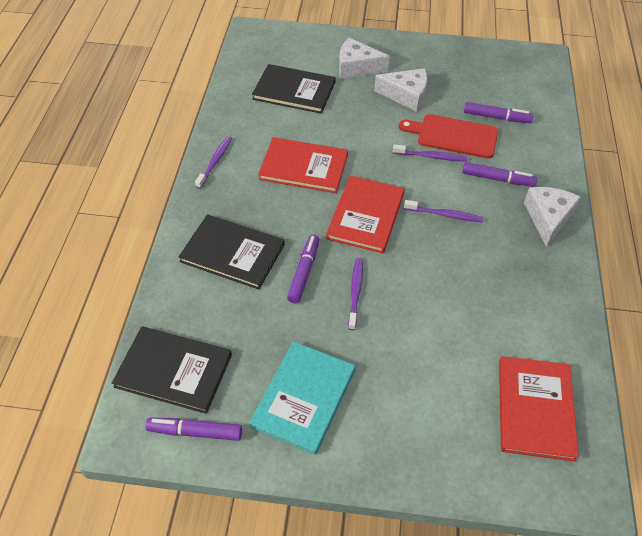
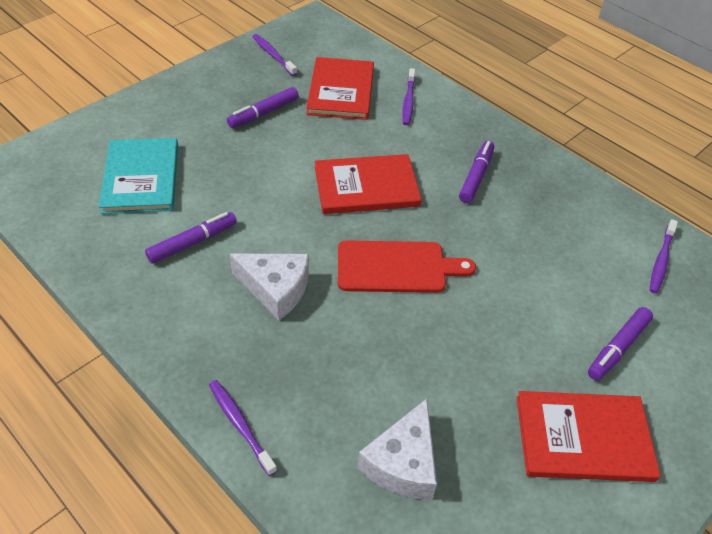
black book: [112,327,232,414] [179,214,285,290] [252,64,336,114] = 3 -> none = 0
white cheese: [339,38,390,79] [374,68,427,112] [524,187,581,247] = 3 -> [230,254,309,320] [358,398,437,500] = 2

